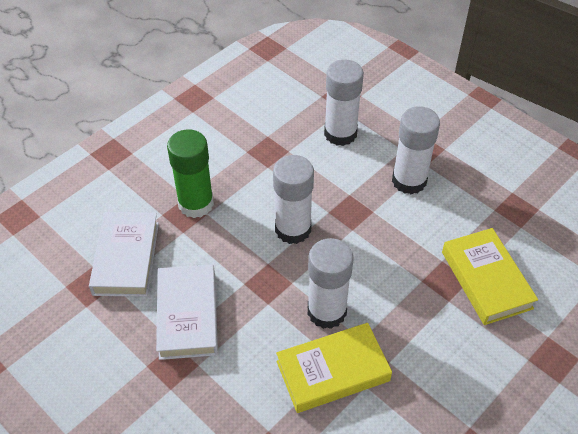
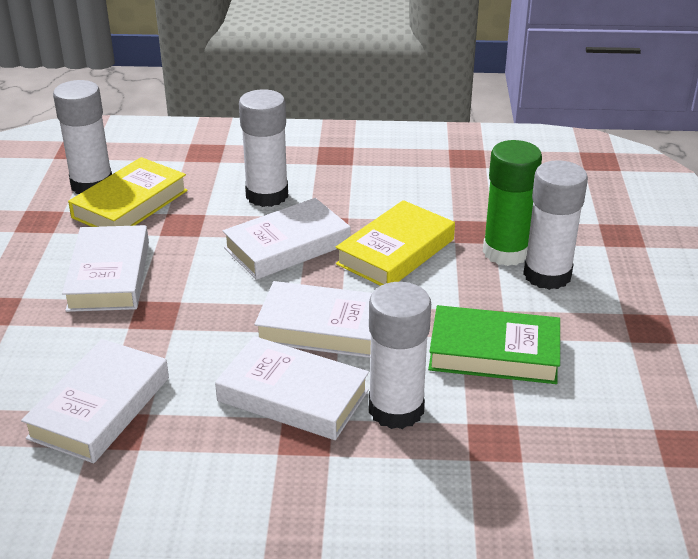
green book: none = 0 -> [428,305,560,384] = 1
white book: [89,212,159,297] [156,264,218,360] = 2 -> [21,339,169,463] [62,225,149,312] [215,336,369,440] [223,198,350,280] [254,281,372,358] = 5

